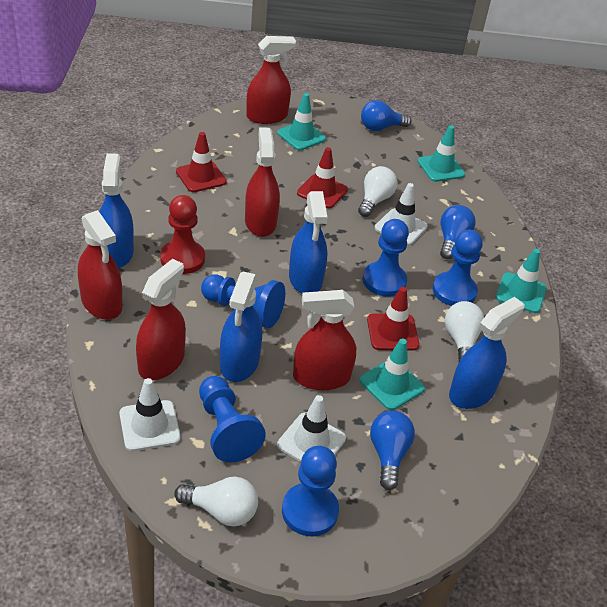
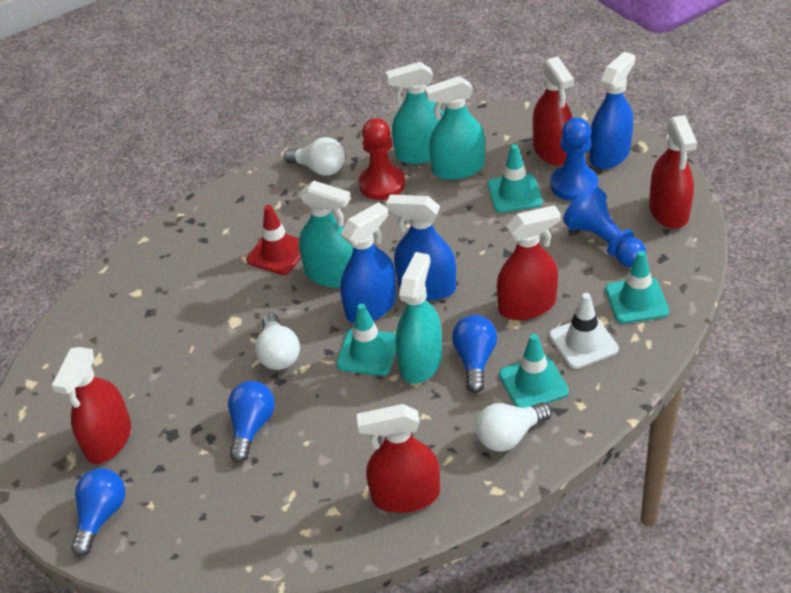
blue pawn: [199,376,266,462] [201,274,285,328] [282,446,339,536] [363,219,409,297] [433,230,483,306] = 5 -> [550,118,598,201] [563,187,646,267] = 2
blue spray bottle: [99,153,134,268] [220,271,262,382] [289,191,328,294] [449,297,524,409] = 4 -> [340,202,397,323] [386,194,456,300] [589,51,636,169] = 3
red traffic cone: [176,132,227,192] [297,147,348,208] [367,287,420,351] = 3 -> [246,205,301,275] = 1
turquoise spray bottle: none = 0 -> [299,180,353,288] [386,62,444,164] [395,252,442,384] [425,76,485,180] = 4
white traffic cone: [119,378,180,451] [277,395,346,462] [375,183,428,246] = 3 -> [549,293,619,369] = 1

